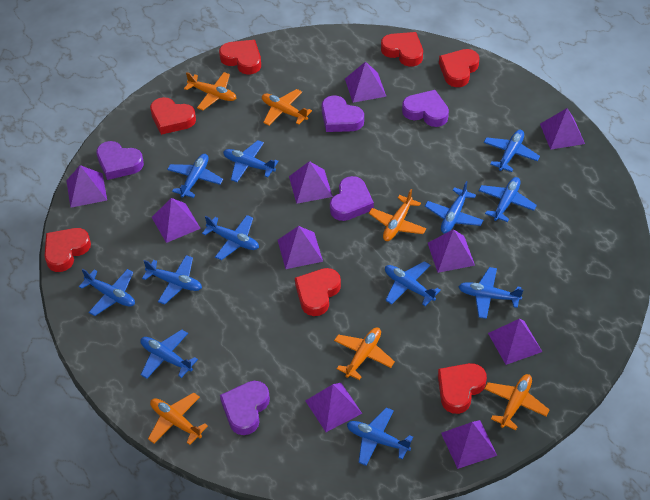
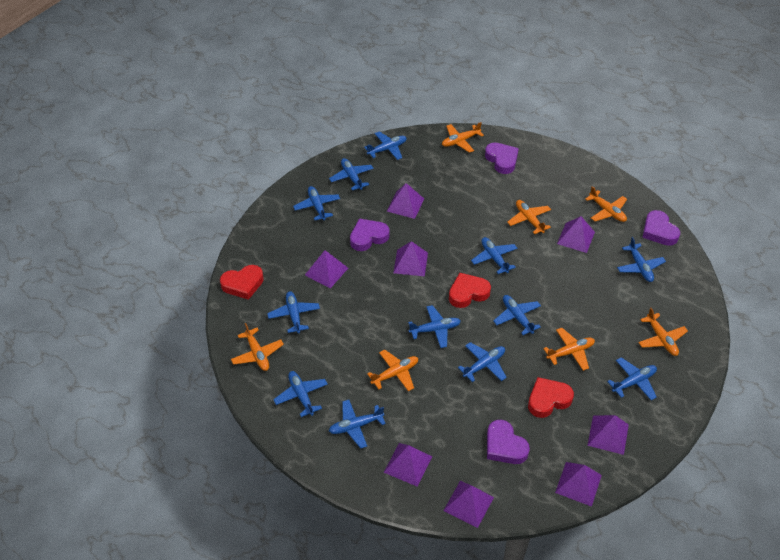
orange plane: [148,393,208,445] [184,72,236,110] [262,89,312,125] [334,328,395,380] [369,189,426,241] [484,374,549,430] = 6 -> [231,323,284,371] [367,350,418,391] [442,122,484,153] [507,200,551,234] [543,328,595,371] [585,186,627,222] [638,308,688,356] = 7
purple heart: [96,141,144,180] [220,381,270,435] [322,95,364,132] [330,176,374,221] [402,90,449,127] = 5 -> [350,219,389,251] [485,143,519,174] [487,420,530,464] [642,210,680,246] = 4
purple pyramid: [66,165,107,208] [152,198,201,243] [278,226,323,269] [289,161,333,204] [305,383,362,432] [345,62,386,103] [428,229,475,273] [441,420,497,469] [488,319,542,365] [540,108,585,150] = 10 -> [305,250,348,288] [384,443,432,487] [387,183,424,219] [393,241,428,276] [443,481,494,528] [555,462,602,507] [557,216,595,253] [587,415,629,455] = 8
red heart: [45,228,91,272] [150,97,196,135] [219,40,261,74] [295,268,341,316] [381,32,423,67] [438,363,487,414] [439,49,479,87] = 7 -> [220,265,264,300] [449,273,491,308] [528,377,574,418] = 3

